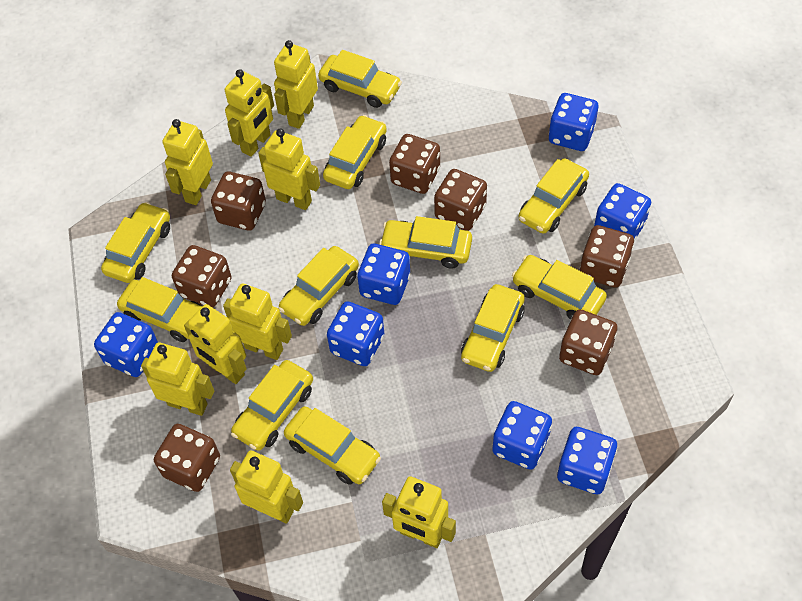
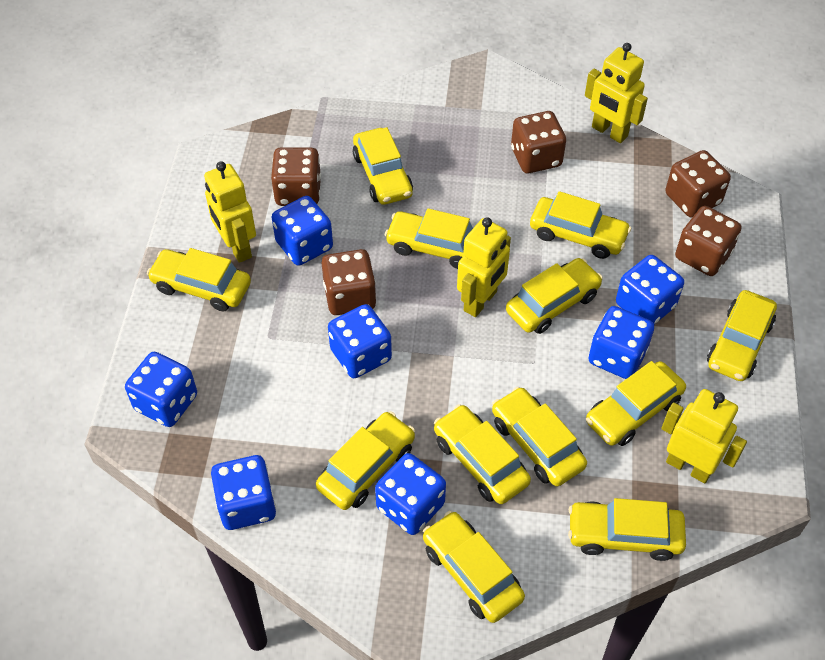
brown dice: [154,424,220,492] [172,245,232,308] [211,172,266,230] [389,134,440,194] [434,169,487,231] [559,310,617,375] [580,225,634,288] = 7 -> [271,147,321,206] [322,249,376,315] [511,111,566,173] [666,150,731,218] [675,206,741,276] = 5
yellow car: [101,202,170,283] [117,277,202,342] [231,360,313,451] [278,246,359,326] [284,406,381,485] [318,50,402,108] [323,115,387,189] [379,216,472,269] [461,284,525,372] [512,255,607,320] [518,159,589,234] = 11 -> [147,248,251,311] [316,411,415,510] [353,127,413,205] [385,208,473,269] [423,511,525,623] [434,404,531,504] [492,387,587,486] [506,258,603,334] [530,191,631,259] [568,498,686,561] [586,361,686,446] [707,290,777,381] = 12
yellow robot: [141,342,214,416] [162,119,213,205] [184,304,247,384] [223,283,292,360] [225,69,274,157] [230,450,303,524] [258,128,320,210] [274,40,318,129] [382,476,456,548] = 9 -> [204,161,256,263] [457,217,511,317] [585,43,648,143] [661,389,747,483] = 4

